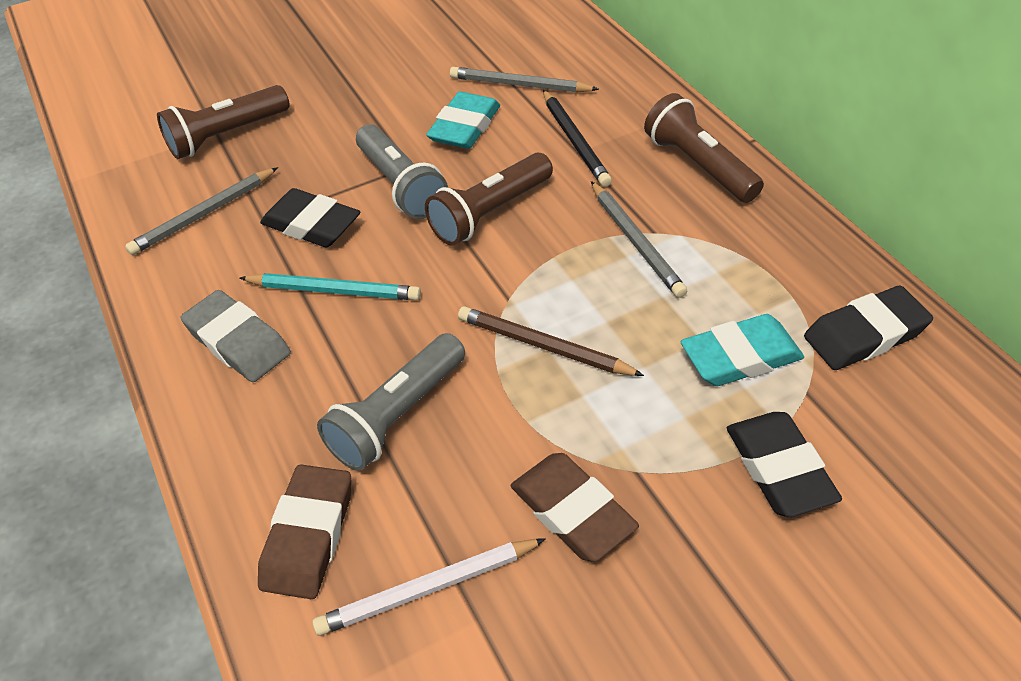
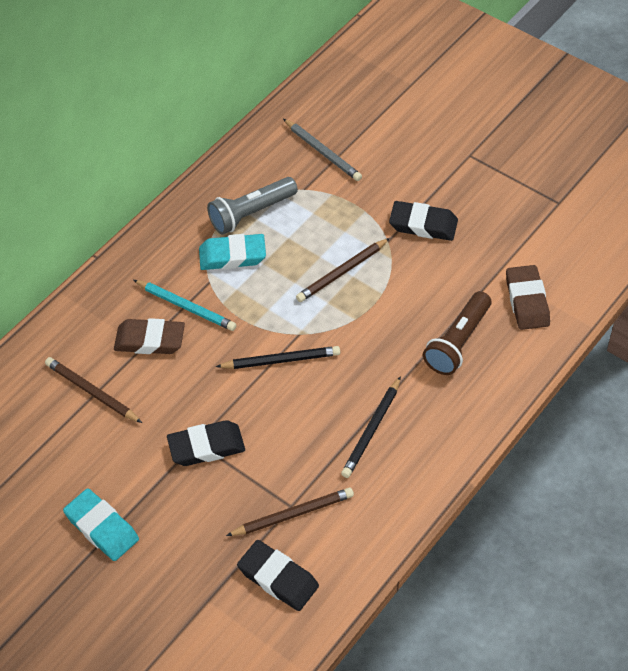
black pencil: [543,90,612,187] = 1 -> [216,346,340,369] [341,376,401,478] = 2
brown flashlight: [157,85,290,159] [425,153,553,246] [644,93,764,203] = 3 -> [423,291,491,375] = 1
brown pencil: [458,307,644,376] = 1 -> [45,357,142,423] [226,488,354,536] [296,238,390,302] = 3
grey eraser: [181,290,291,382] = 1 -> none = 0
grey flashlight: [317,333,465,471] [356,124,448,219] = 2 -> [207,177,298,234] = 1
grey pencil: [125,167,278,255] [450,67,599,93] [591,181,687,298] = 3 -> [283,119,362,181] = 1
white pencil: [312,538,546,636] = 1 -> none = 0

